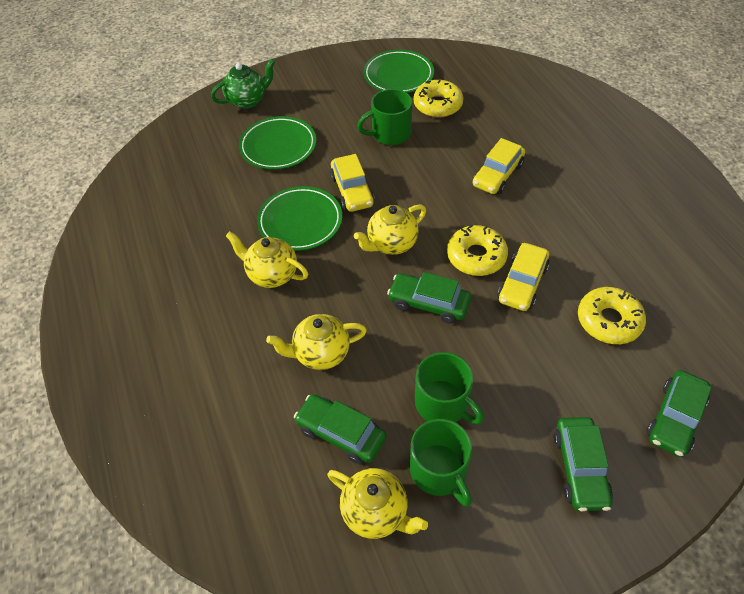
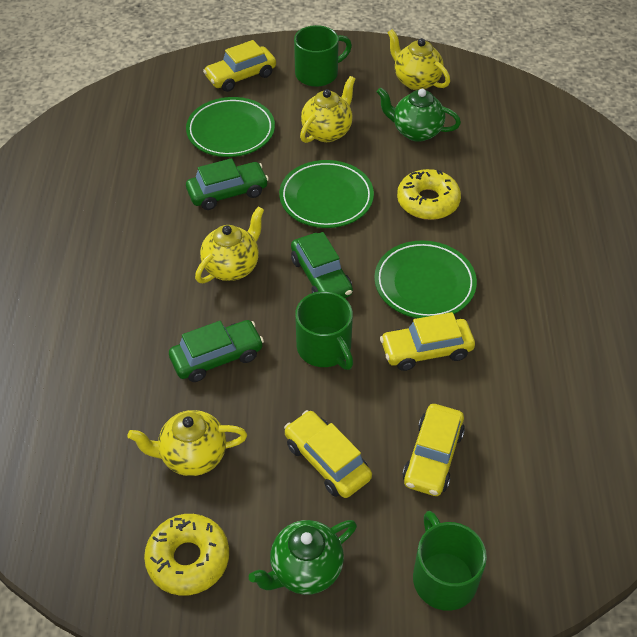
green car: [294,394,386,464] [387,272,471,324] [554,417,613,512] [647,370,712,457] = 4 -> [169,320,264,382] [186,158,269,210] [291,232,353,298] = 3
green teapot: [211,59,275,109] = 1 -> [248,520,357,595] [377,87,461,142] = 2
yellow car: [330,154,374,212] [473,138,525,194] [498,243,549,311] = 3 -> [203,40,276,92] [284,410,372,498] [380,312,475,371] [402,404,465,496] = 4
yellow donut: [414,80,463,118] [447,225,508,276] [578,287,646,344] = 3 -> [144,514,229,596] [397,169,461,220] = 2

